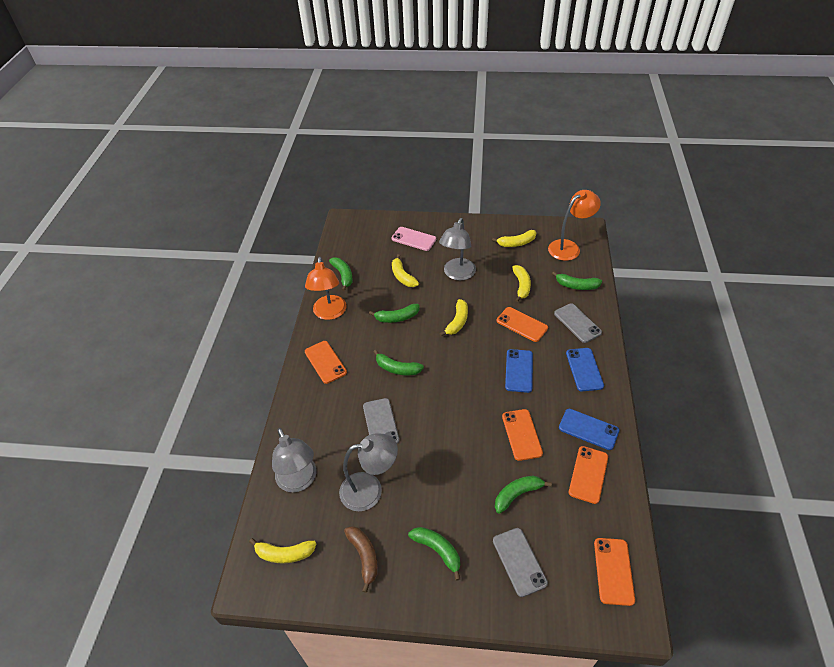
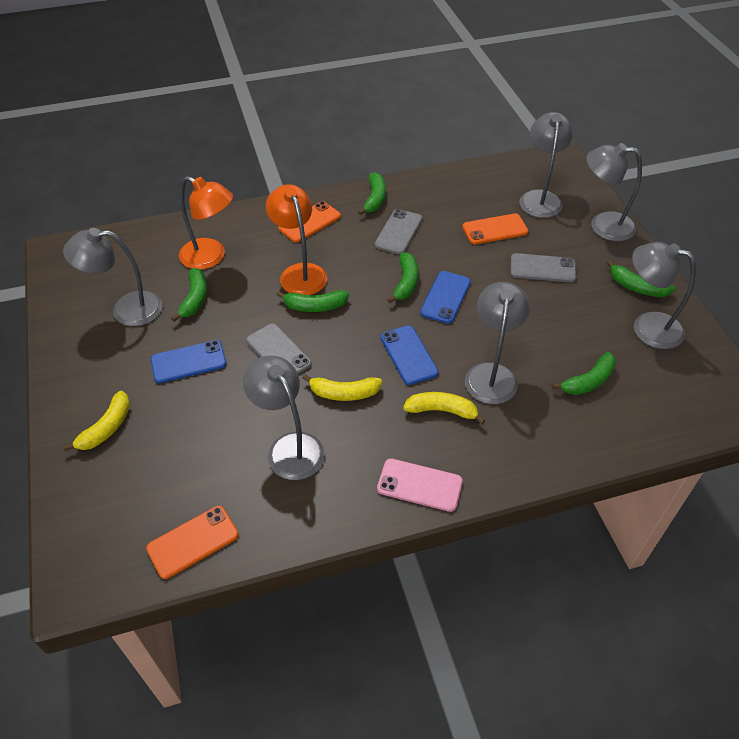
brown banana: [344,526,378,593] = 1 -> none = 0
grey lamp: [272,428,316,492] [339,433,398,511] [439,218,476,281] = 3 -> [63,228,162,326] [243,355,325,480] [465,282,530,404] [519,112,573,218] [586,143,642,241] [632,242,696,349] = 6
orange phone: [305,341,347,384] [497,307,548,342] [502,409,543,461] [569,446,608,504] [594,538,635,606] = 5 -> [146,506,239,579] [278,201,341,243] [462,213,528,244] = 3
yellow banana: [249,538,316,563] [392,254,419,287] [439,299,468,336] [492,230,536,247] [512,265,531,302] = 5 -> [63,391,130,451] [303,374,382,401] [403,392,486,424] = 3

